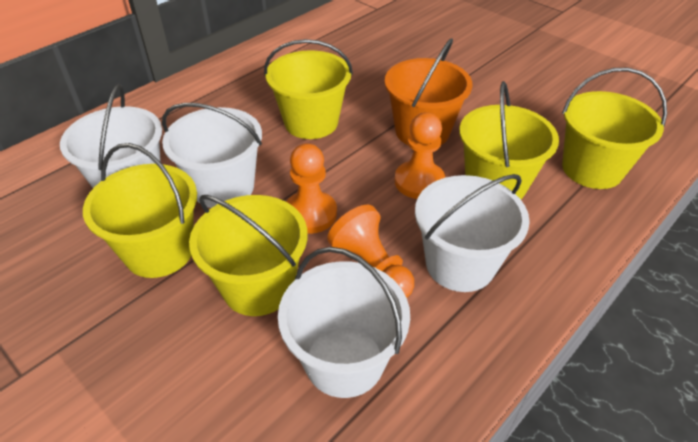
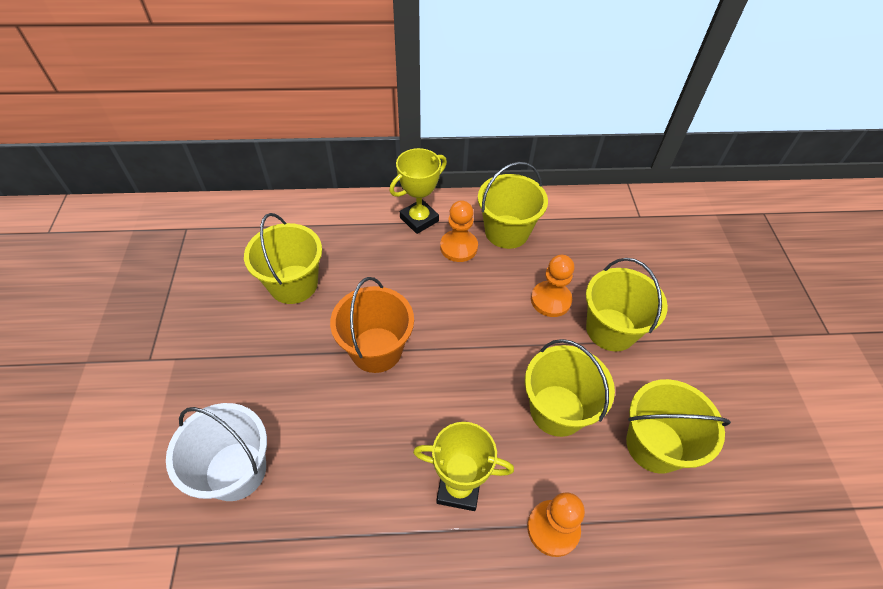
white bucket: [60,84,162,188] [162,103,262,208] [278,247,410,398] [415,174,530,292] = 4 -> [166,403,267,501] = 1
yellow trophy: none = 0 -> [389,148,447,234] [413,422,514,511] = 2

